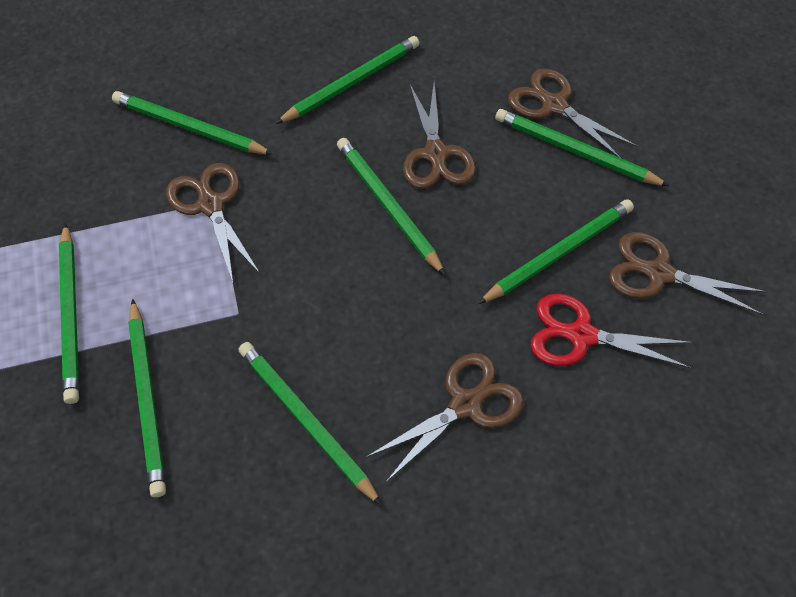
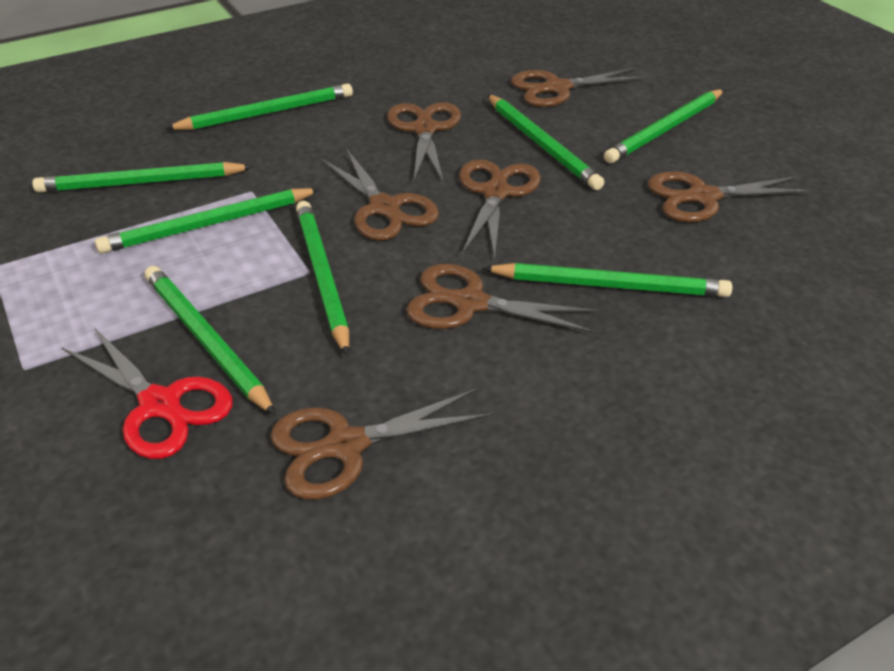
brown scissors: [166,163,260,285] [366,353,524,483] [403,83,476,189] [508,69,638,159] [609,232,767,315] = 5 -> [270,388,494,499] [321,149,439,241] [387,102,461,183] [406,264,601,334] [459,159,541,260] [511,67,648,107] [648,172,815,222] = 7

